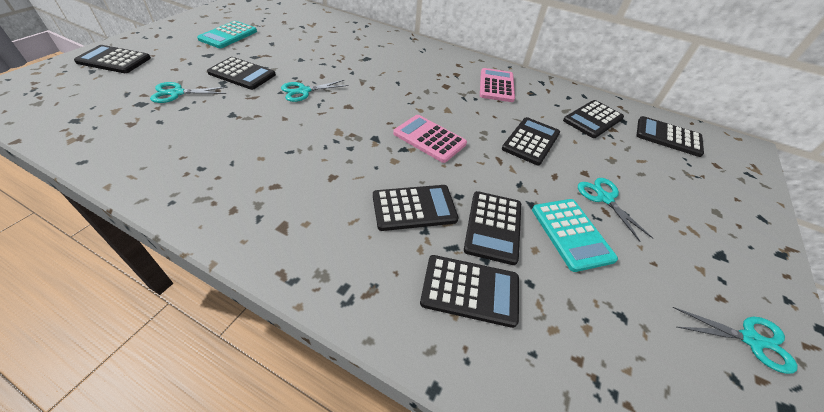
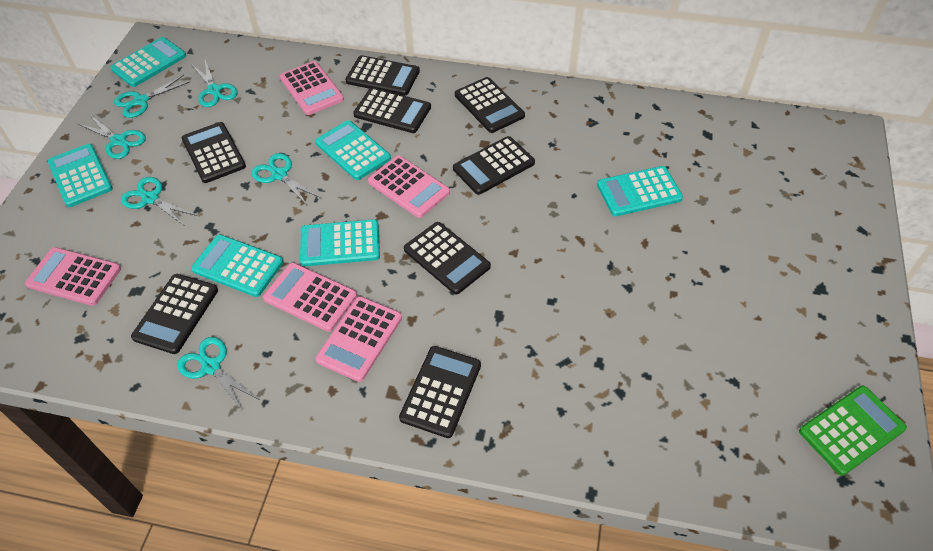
green calculator: none = 0 -> [799,386,907,476] = 1
pink calculator: [393,115,467,163] [480,68,515,102] = 2 -> [25,247,121,306] [263,263,357,332] [280,61,344,115] [316,296,402,382] [368,155,450,218] = 5
turquoise calculator: [197,21,257,48] [532,199,618,272] = 2 -> [48,144,113,207] [110,37,186,87] [191,235,284,297] [300,219,380,266] [315,120,391,180] [597,166,683,216] = 6
turquoise scissors: [150,82,228,103] [281,80,349,102] [578,178,653,242] [672,307,798,374] = 4 -> [78,114,146,159] [114,75,189,118] [121,177,197,225] [177,337,259,412] [191,60,237,107] [251,153,321,206] = 6

